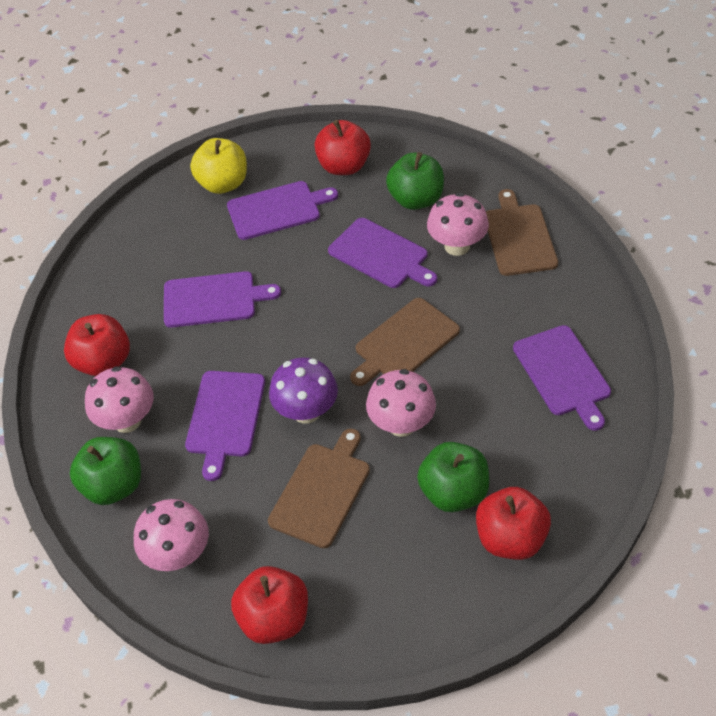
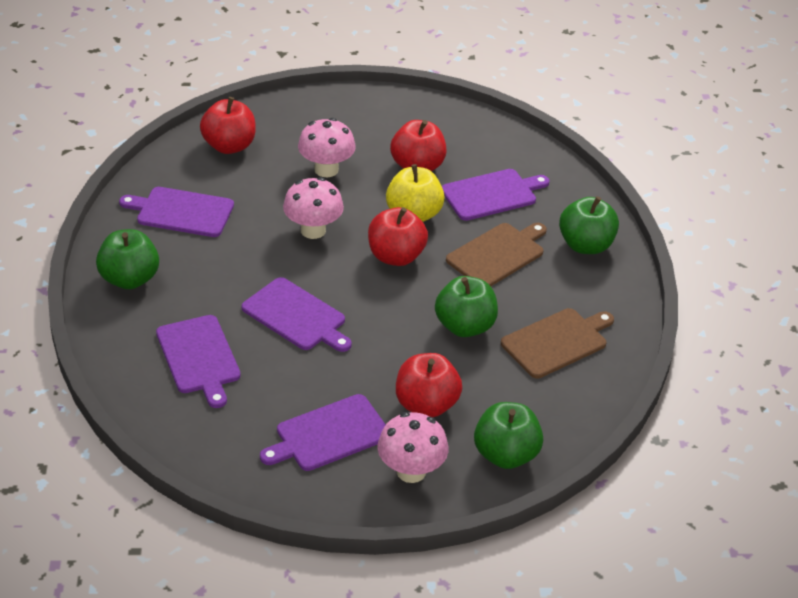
brown cutting board: [268,428,370,548] [350,298,460,386] [486,189,558,276] = 3 -> [446,223,547,286] [501,308,614,378] = 2
green apple: [70,437,141,505] [386,152,444,210] [417,442,489,512] = 3 -> [96,229,159,289] [435,276,498,337] [474,402,543,469] [559,196,619,254] = 4
pink mushroom: [85,366,154,433] [134,499,209,571] [366,369,436,437] [427,193,489,256] = 4 -> [283,177,344,239] [298,118,356,177] [377,412,449,483] = 3
purple mushroom: [269,357,338,424] = 1 -> none = 0

